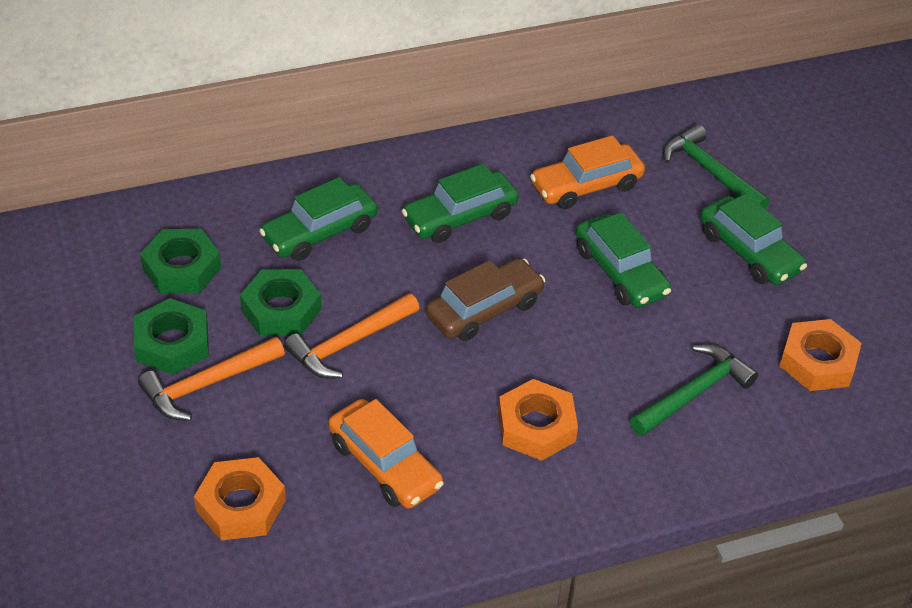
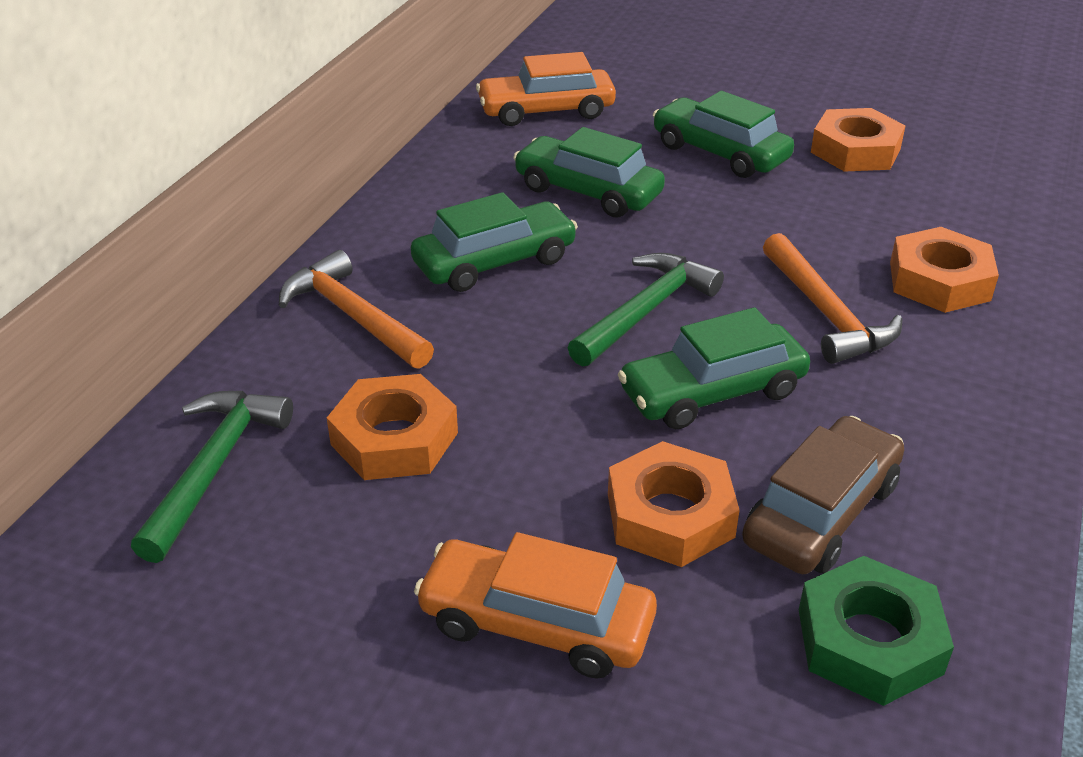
green nut: [134,298,209,375] [140,229,221,294] [240,269,322,336] = 3 -> [799,556,954,706] = 1
orange nut: [194,457,286,541] [498,379,578,461] [780,319,862,391] = 3 -> [327,374,458,480] [608,441,740,567] [811,108,906,172] [890,227,999,313] = 4

